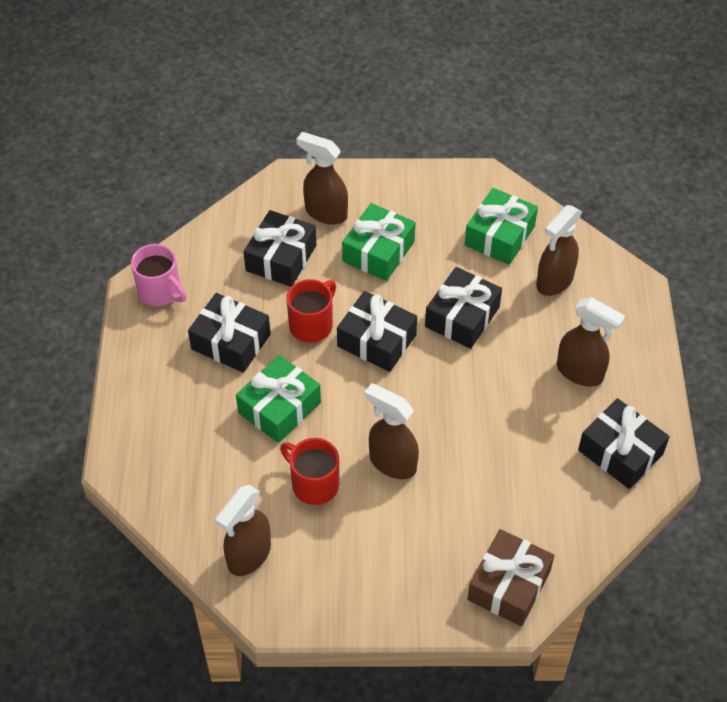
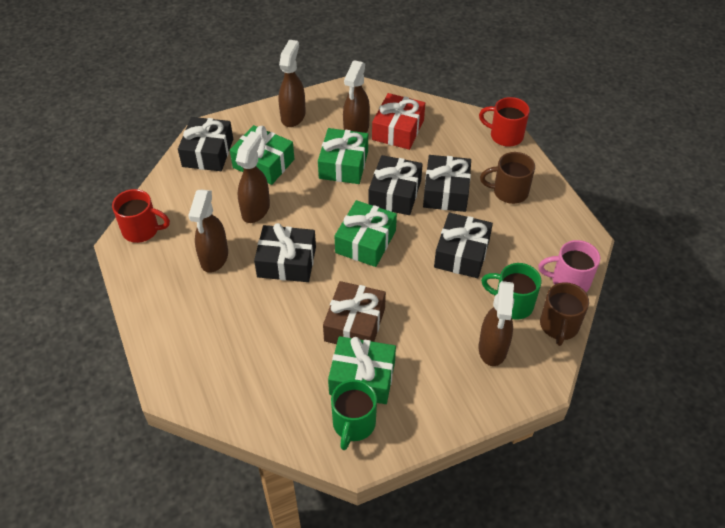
brown mug: none = 0 -> [480,152,535,204] [540,282,589,346] = 2
green gift: [236,355,321,443] [342,203,416,281] [465,188,538,265] = 3 -> [230,125,294,185] [318,128,368,184] [328,336,396,404] [335,200,397,267] = 4
green mug: none = 0 -> [331,380,377,450] [481,263,542,320] = 2
red gift: none = 0 -> [372,93,425,150] = 1

